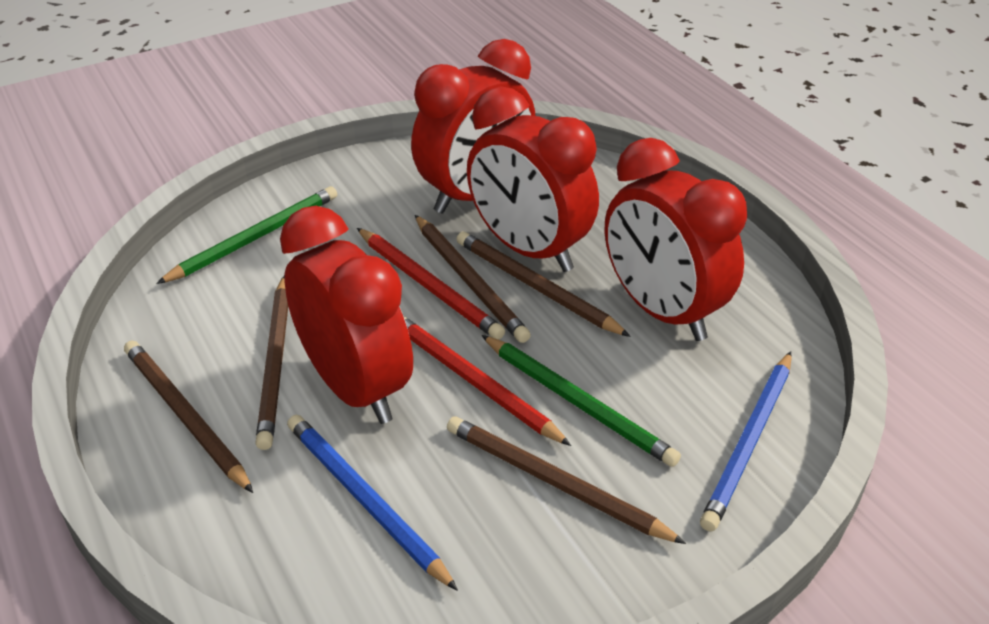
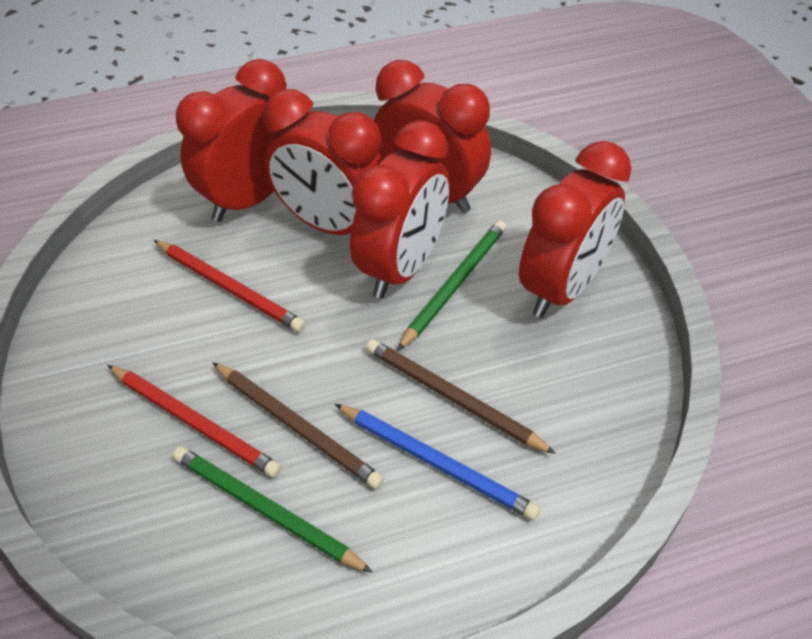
blue pencil: [287,415,458,591] [700,351,792,532] = 2 -> [335,404,540,520] = 1
brown pencil: [124,340,253,493] [255,275,288,450] [415,215,531,343] [447,416,686,544] [456,231,631,337] = 5 -> [212,362,384,489] [366,339,556,454] = 2
red clock: [280,206,413,424] [411,39,535,214] [467,86,599,272] [605,138,747,341] = 4 -> [176,59,287,222] [263,89,383,235] [350,120,449,299] [374,60,491,213] [519,141,631,318] = 5

